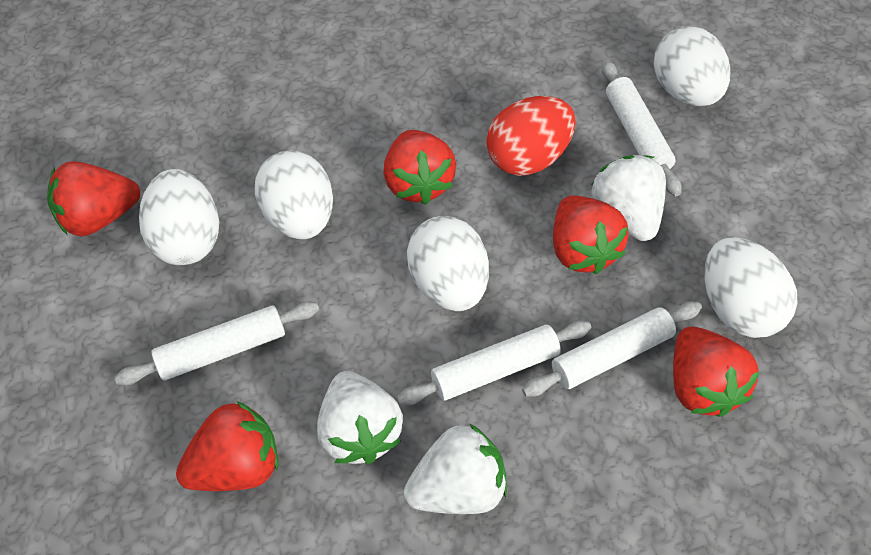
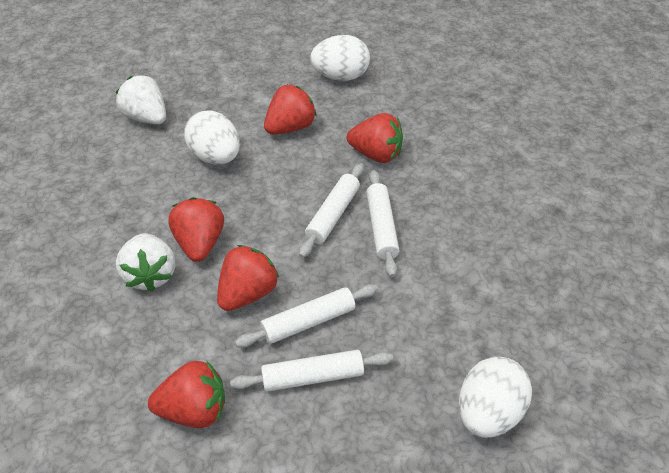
red egg: [486,96,576,176] = 1 -> none = 0
white egg: [139,169,219,265] [255,150,333,239] [407,216,489,311] [654,26,730,106] [704,237,798,338] = 5 -> [184,111,240,165] [310,35,370,81] [459,356,532,438] = 3
white strawberry: [317,371,403,464] [404,423,507,514] [592,155,666,241] = 3 -> [116,75,166,124] [116,233,176,292] = 2

